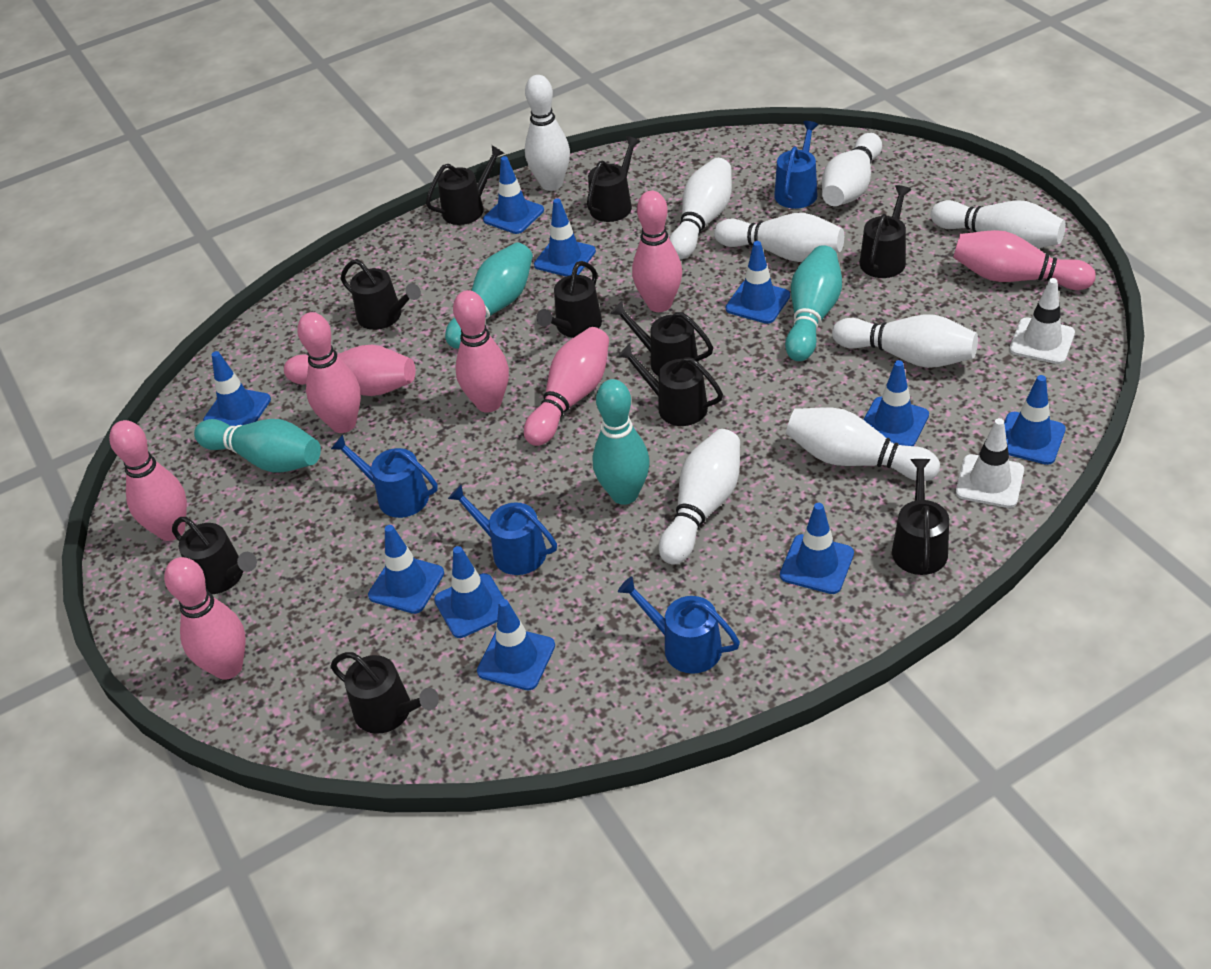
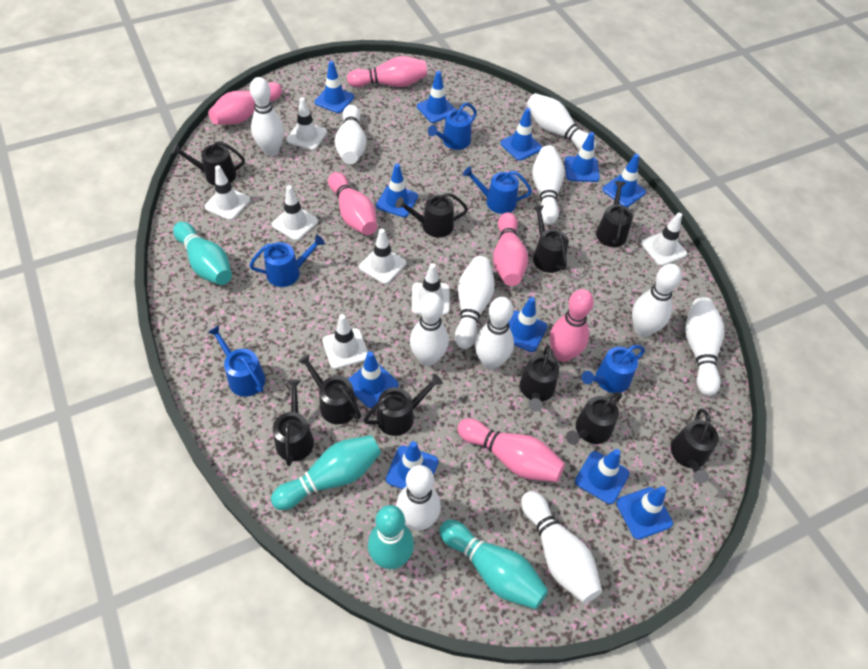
blue traffic cone: [203,351,271,426] [368,525,444,614] [434,546,504,638] [477,599,555,690] [483,156,544,234] [534,198,596,277] [726,241,790,324] [780,503,854,594] [863,360,929,446] [1004,375,1066,465] = 10 -> [315,61,354,113] [348,351,398,408] [376,164,418,217] [386,441,438,489] [417,71,456,123] [501,108,542,161] [509,297,548,352] [565,132,600,182] [575,449,629,504] [602,154,646,207] [616,486,673,540] = 11
blue watering can: [331,435,438,518] [448,485,557,575] [618,576,740,674] [774,121,819,209] = 4 -> [207,325,265,397] [249,235,325,287] [428,103,477,150] [463,166,532,214] [581,345,645,393] = 5
pink bowling pin: [109,420,187,541] [164,557,246,680] [284,345,416,396] [297,312,361,433] [453,290,509,413] [524,327,609,446] [632,191,682,312] [953,230,1096,290] = 8 -> [208,82,282,125] [328,172,377,235] [347,56,427,87] [457,418,565,482] [493,212,528,286] [550,289,594,362] = 6
white bowling pin: [525,75,570,191] [659,429,740,565] [669,158,732,259] [714,213,844,262] [786,408,940,481] [822,133,882,206] [832,315,978,368] [931,200,1066,248] = 8 -> [250,77,284,156] [335,105,366,164] [396,465,441,530] [410,293,449,366] [455,256,494,349] [475,297,514,370] [521,491,602,603] [527,93,596,150] [532,145,565,225] [632,264,682,337] [685,297,724,396] = 11
white traffic cone: [956,418,1024,508] [1010,278,1075,364] = 2 -> [204,165,250,220] [272,185,318,241] [287,97,327,150] [322,314,368,369] [359,229,406,284] [412,263,450,315] [641,213,687,266] = 7

